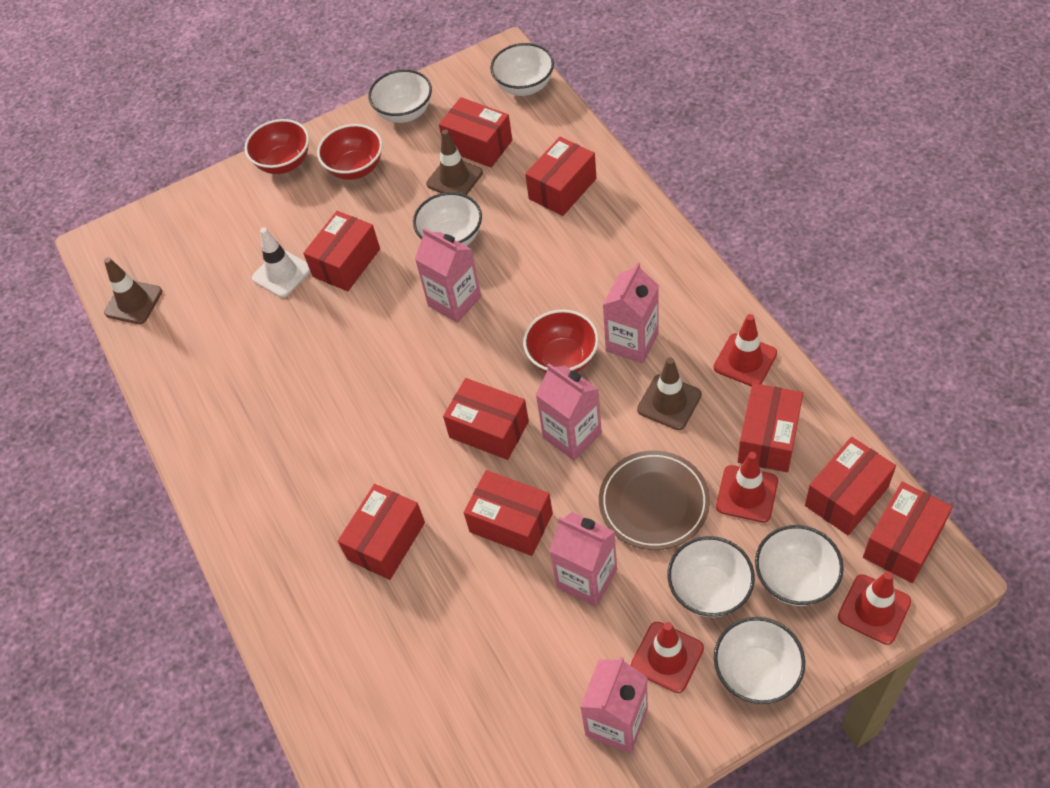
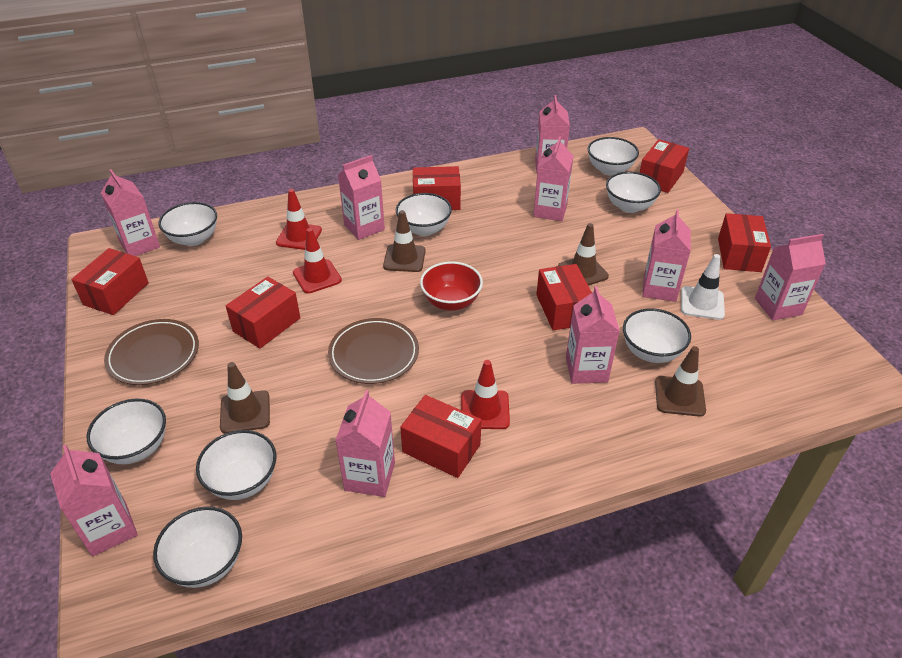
brown plate: [599,451,710,550] = 1 -> [104,319,199,385] [328,318,419,384] = 2
brown traffic cone: [104,257,162,324] [426,130,483,195] [637,357,702,430] = 3 -> [220,362,270,434] [383,210,426,272] [558,223,609,285] [655,346,706,417] = 4
pink carton: [415,228,481,323] [535,364,602,461] [550,512,617,607] [580,657,648,753] [603,262,659,364] = 5 -> [50,444,138,556] [101,169,160,256] [335,390,395,497] [338,155,385,240] [533,136,573,221] [535,95,570,173] [566,286,620,384] [642,209,691,302] [755,234,826,320] = 9
red bowl: [245,119,309,174] [317,124,382,180] [523,309,599,373] = 3 -> [420,262,483,311] = 1
red box: [303,211,380,291] [338,484,425,580] [439,97,512,168] [443,378,529,460] [464,470,553,556] [525,137,596,216] [738,383,803,472] [805,437,896,535] [863,482,953,583] = 9 -> [71,248,149,315] [226,277,300,349] [400,395,482,478] [413,166,461,210] [536,264,592,331] [640,139,689,193] [718,213,771,272] = 7
red traffic cone: [631,622,704,693] [714,314,777,387] [716,452,778,523] [838,571,911,645] = 4 -> [276,189,322,250] [293,228,342,294] [461,360,510,429] = 3
white bowl: [368,69,432,123] [413,192,482,246] [490,43,554,96] [668,536,755,617] [714,617,805,704] [755,525,844,606] = 6 -> [87,399,166,464] [153,507,242,588] [159,202,217,246] [196,430,277,500] [396,193,452,236] [588,137,639,176] [606,172,661,213] [623,308,691,363] = 8

